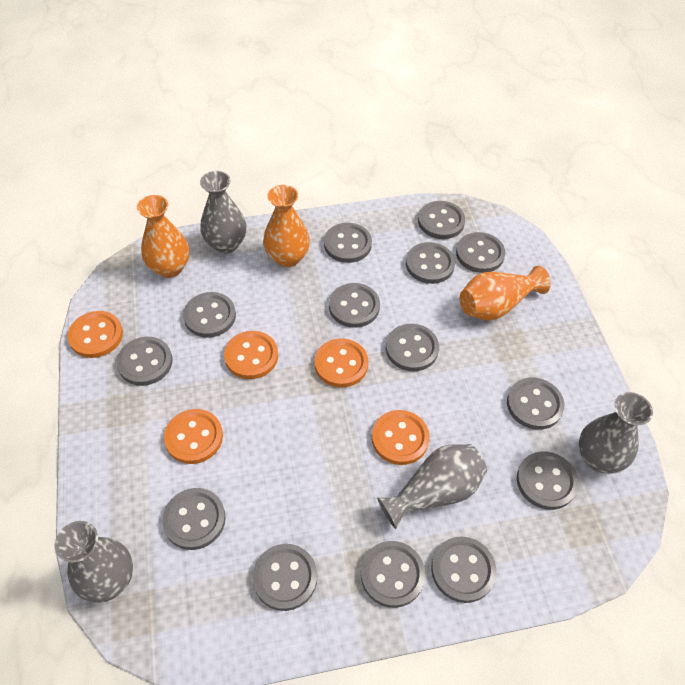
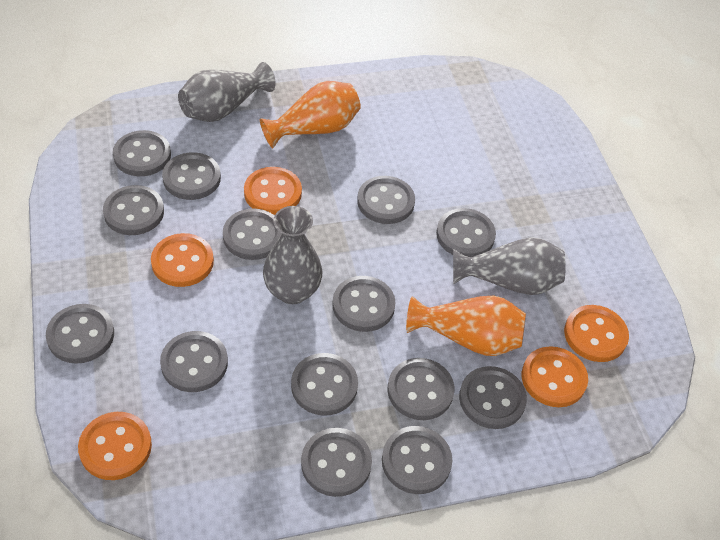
grey vase: [54,521,133,603] [200,171,246,253] [377,444,487,529] [579,392,653,474] = 4 -> [178,62,275,122] [263,206,323,304] [453,237,566,295] = 3
orange vase: [137,195,189,278] [263,185,310,267] [460,266,551,321] = 3 -> [260,81,361,148] [406,296,526,356] = 2

